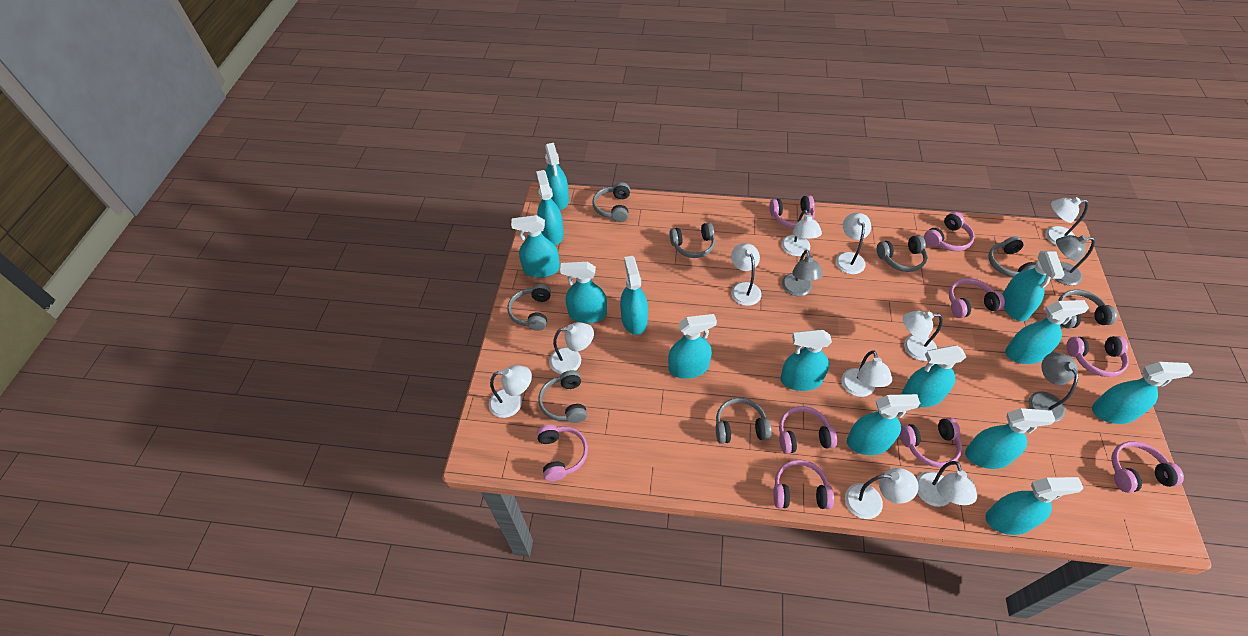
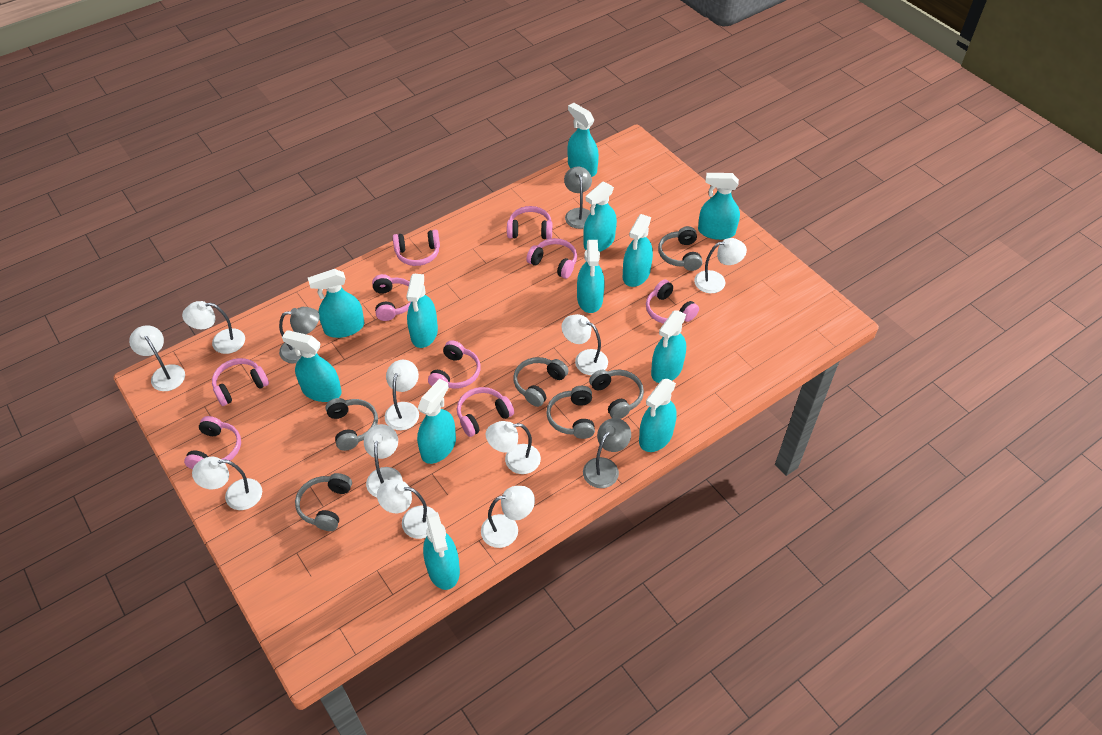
grey headphones: [508,284,551,331] [538,370,587,423] [592,182,630,222] [669,222,715,258] [716,398,772,444] [877,235,928,272] [988,236,1036,277] [1058,290,1117,329] = 8 -> [295,473,352,531] [325,398,378,451] [513,357,569,407] [546,386,595,439] [589,370,644,419] [658,226,702,271] = 6
turquoise spray bottle: [511,215,560,278] [536,170,564,245] [545,143,569,210] [560,261,607,323] [620,256,648,335] [668,314,717,379] [781,330,832,391] [847,394,920,455] [901,345,966,407] [965,408,1055,469] [985,477,1083,535] [1002,251,1065,321] [1005,300,1089,364] [1092,362,1193,424] = 14 -> [282,330,342,402] [308,269,364,338] [406,274,438,348] [417,379,456,464] [423,512,460,590] [567,103,599,177] [577,240,605,313] [583,182,617,252] [623,214,653,287] [639,379,677,452] [651,310,686,383] [698,173,740,240] = 12

